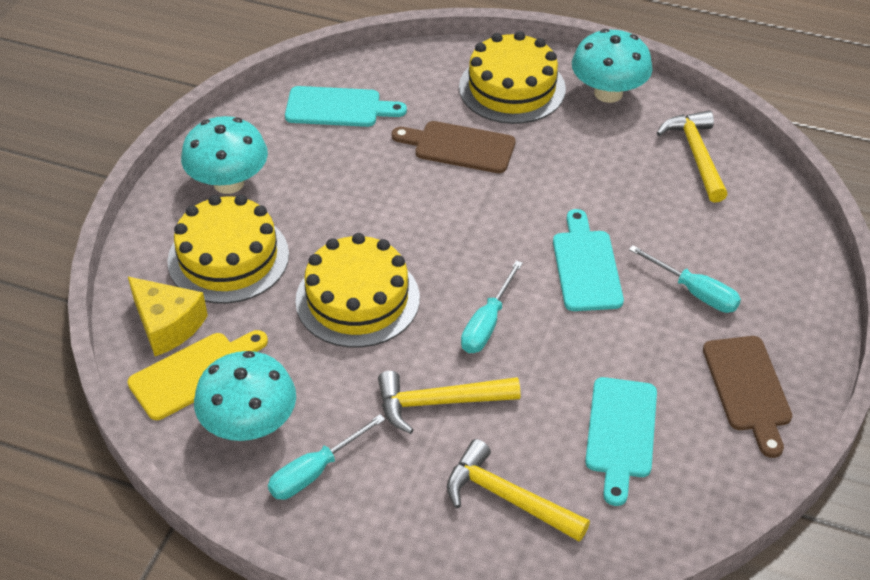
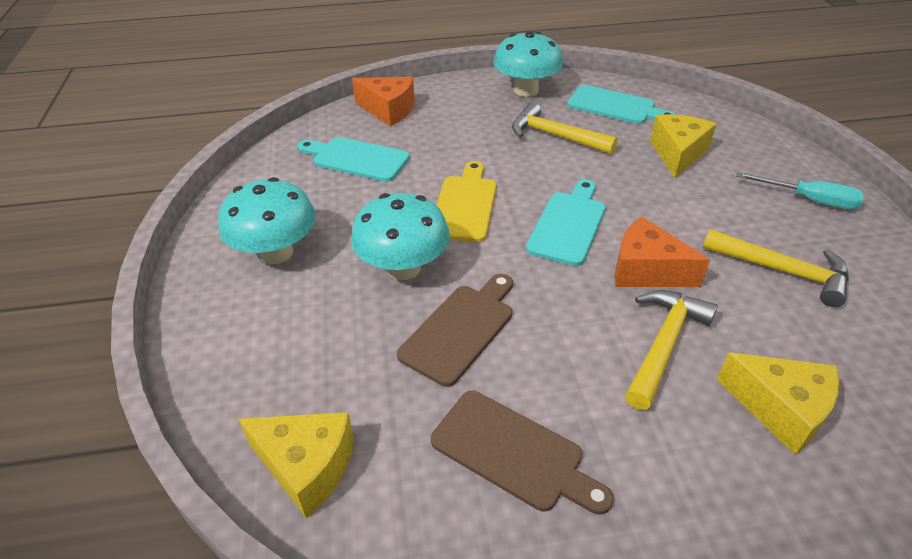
orange cheese: none = 0 -> [352,77,415,126] [614,217,710,287] = 2
turquoise screwdriver: [268,414,385,500] [461,261,523,353] [629,245,741,313] = 3 -> [736,172,864,209] = 1
yellow cake: [167,195,289,304] [295,233,420,348] [459,31,566,124] = 3 -> none = 0
yellow cheese: [128,277,208,356] = 1 -> [238,412,354,519] [650,114,716,178] [717,352,839,455] = 3

